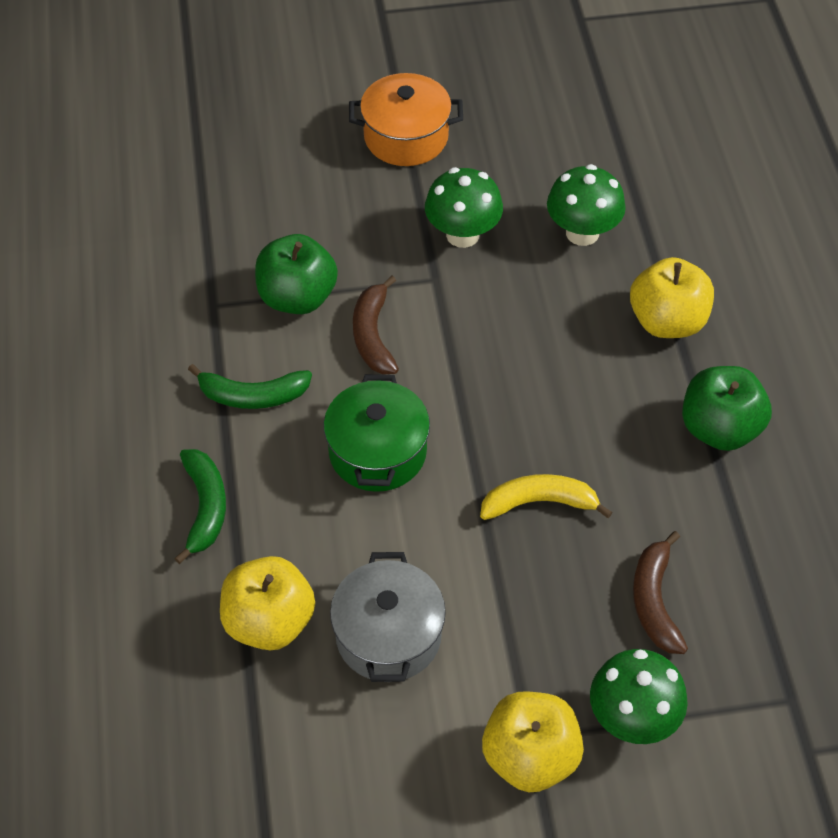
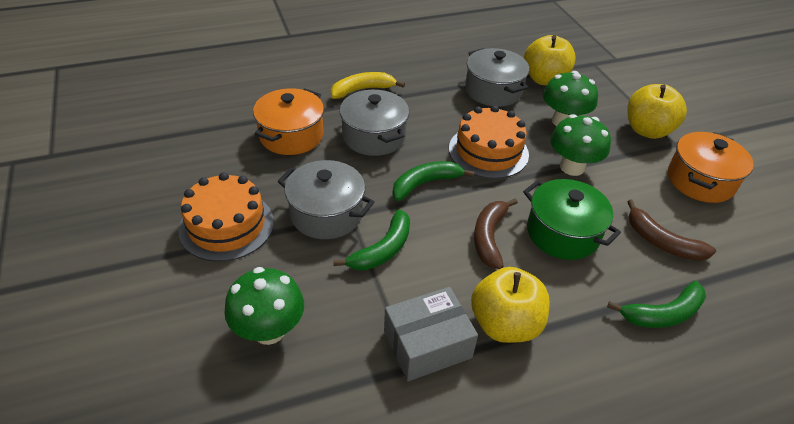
green apple: [255,234,338,314] [682,366,772,451] = 2 -> none = 0
green banana: [174,449,226,564] [188,364,312,409] = 2 -> [333,209,410,270] [392,161,475,201] [607,281,706,328] = 3
grey box: none = 0 -> [384,287,478,381] = 1
grey pot: [330,552,446,682] = 1 -> [278,160,374,239] [340,89,409,156] [465,48,529,107] = 3
orange cake: none = 0 -> [178,172,274,262] [449,105,529,179] = 2
orange pot: [349,73,463,166] = 1 -> [253,88,324,155] [668,132,754,203] = 2

